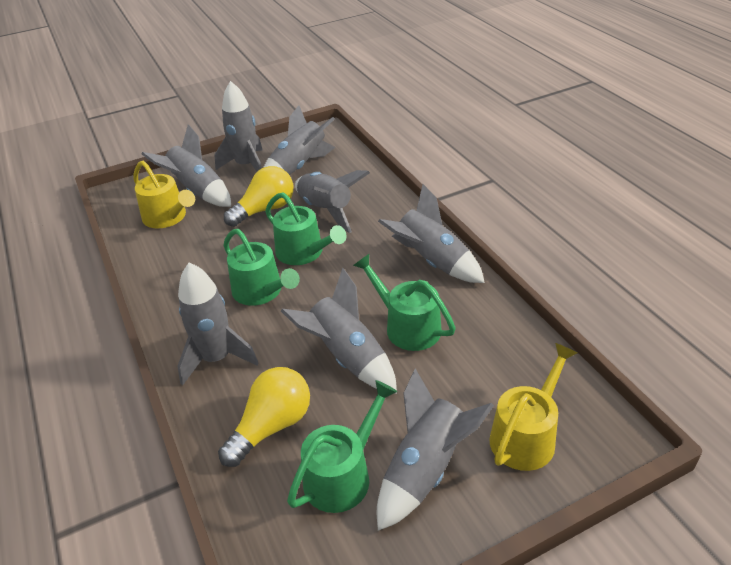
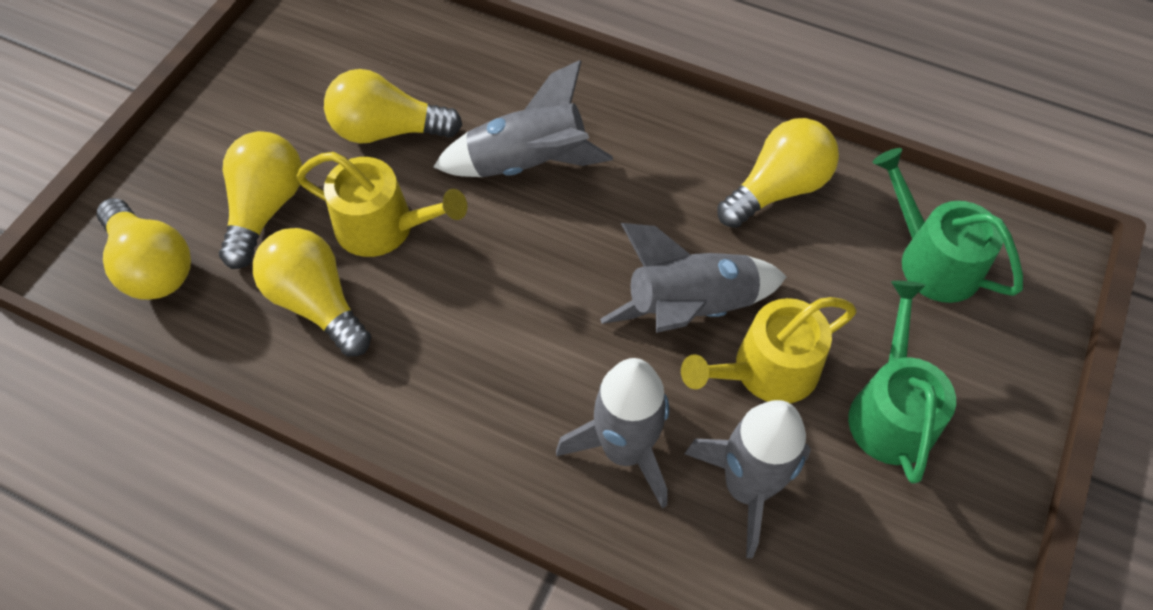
green watering can: [223,229,300,306] [265,193,346,265] [287,380,397,513] [353,254,456,351] = 4 -> [848,281,956,484] [872,148,1023,303] = 2
grey rocket: [142,125,231,207] [177,263,258,385] [215,81,263,171] [263,105,335,175] [281,268,397,394] [295,170,370,233] [377,368,494,531] [378,184,485,283] = 8 -> [433,60,613,177] [556,358,669,508] [600,223,786,333] [685,400,811,558] = 4
yellow light bulb: [218,367,310,467] [224,166,294,227] = 2 -> [97,198,191,300] [219,131,302,269] [253,228,371,356] [324,69,462,143] [717,118,839,228] = 5

